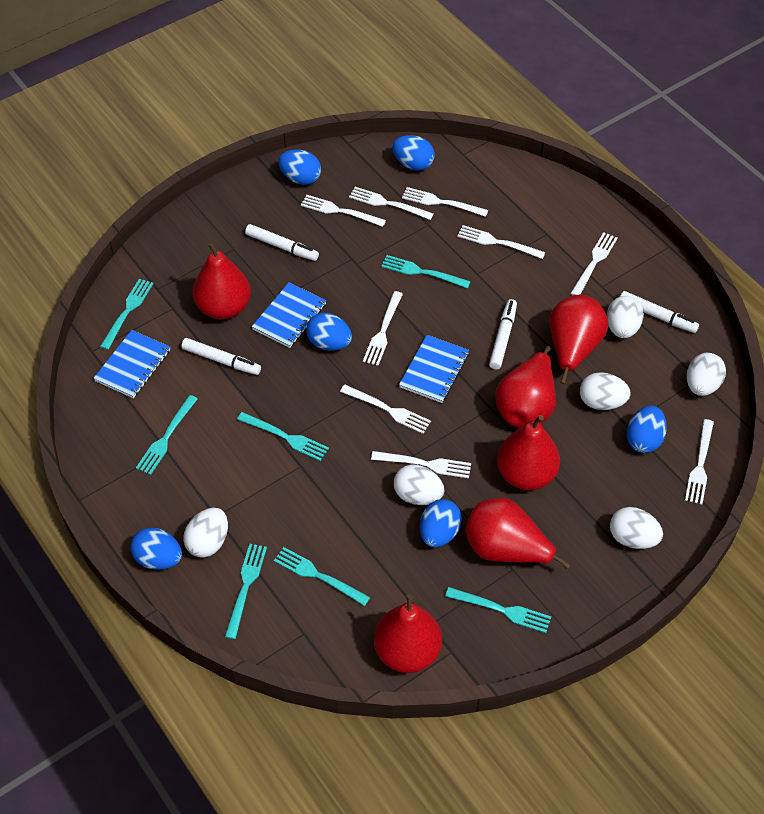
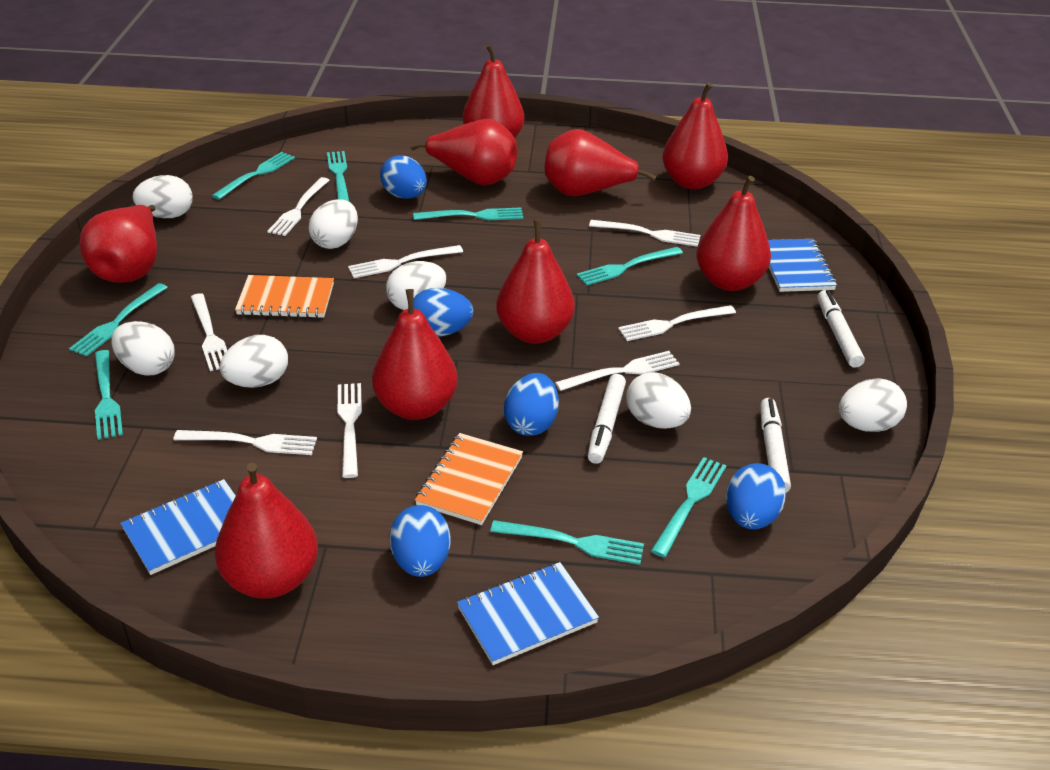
blue egg: [130,528,182,570] [278,150,321,185] [306,313,352,351] [392,135,434,171] [420,499,462,547] [626,406,667,453] = 6 -> [380,155,427,199] [390,505,451,577] [413,288,473,336] [504,373,559,436] [726,463,786,530] = 5
orange notebook: none = 0 -> [235,275,334,318] [415,433,523,525] = 2
red pear: [193,242,251,319] [374,594,442,673] [465,498,570,569] [496,346,556,428] [497,415,560,490] [549,295,608,384] = 6 -> [79,205,157,283] [215,463,318,598] [372,289,458,420] [410,119,517,185] [463,44,524,138] [496,220,575,344] [544,129,656,197] [662,82,728,189] [696,176,771,291] = 9
turquoise fork: [100,279,154,350] [136,395,198,475] [225,544,267,639] [237,412,329,461] [274,547,370,606] [381,255,471,288] [445,587,551,633] = 7 -> [69,283,168,357] [95,350,123,440] [212,152,295,200] [327,151,350,202] [413,208,523,220] [490,520,644,565] [577,247,683,286] [651,457,727,557] = 8
white egg: [183,508,228,558] [394,464,445,505] [580,372,631,410] [607,296,644,338] [610,507,663,549] [687,353,726,396] = 6 -> [111,321,175,376] [132,175,193,218] [220,335,288,388] [309,199,358,249] [386,261,446,310] [626,372,691,429] [839,378,907,432] = 7
white fork: [301,195,386,227] [340,385,431,434] [349,187,434,220] [363,291,403,366] [371,451,471,478] [402,187,488,217] [457,225,545,259] [570,232,618,295] [685,419,714,504] = 9 -> [173,430,317,455] [191,293,227,371] [267,177,329,236] [338,383,362,478] [348,245,463,278] [555,351,680,391] [589,220,701,247] [618,305,736,341] = 8
white marker: [181,338,261,375] [245,224,319,261] [489,299,517,370] [620,291,699,333] = 4 -> [588,374,626,464] [760,398,791,493] [818,290,865,368] = 3

